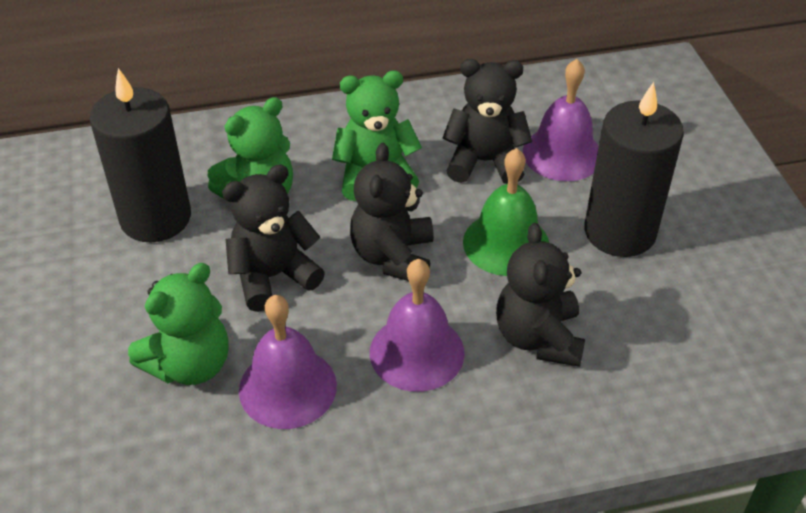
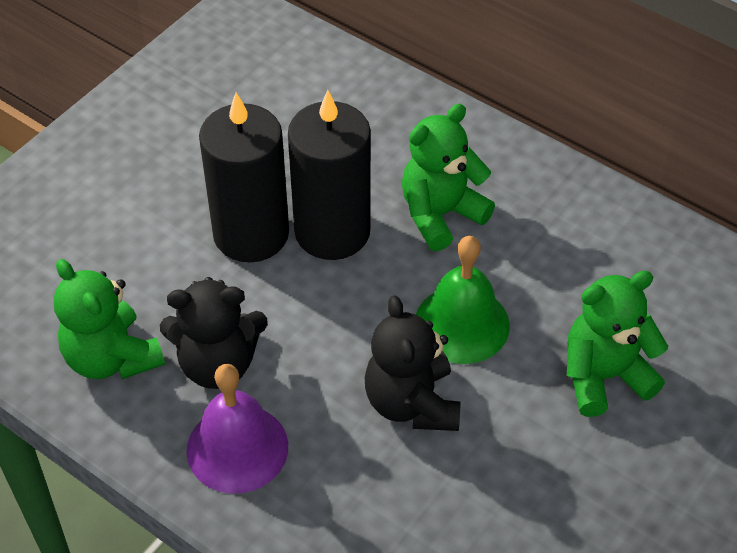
black teddy bear: [222,164,325,312] [350,143,434,281] [443,59,532,184] [496,223,585,367] = 4 -> [160,277,268,389] [365,295,461,431] = 2
purple bell: [239,295,337,429] [370,259,464,392] [523,59,599,181] = 3 -> [187,364,288,494] = 1

